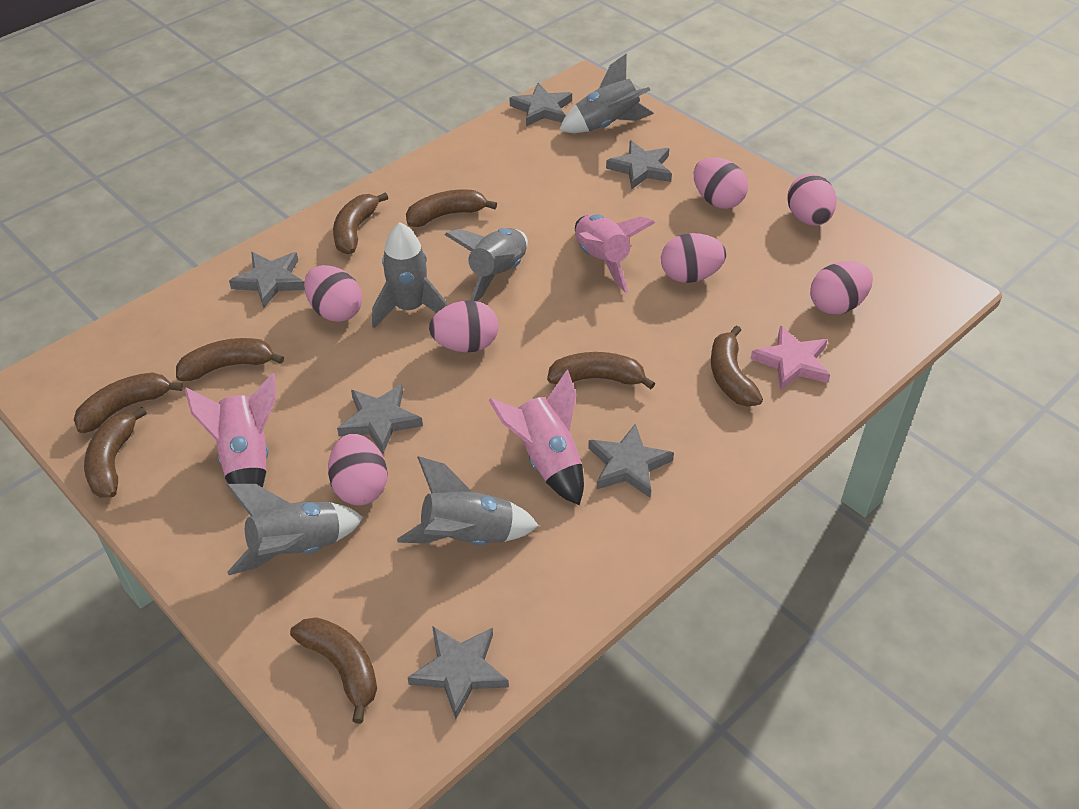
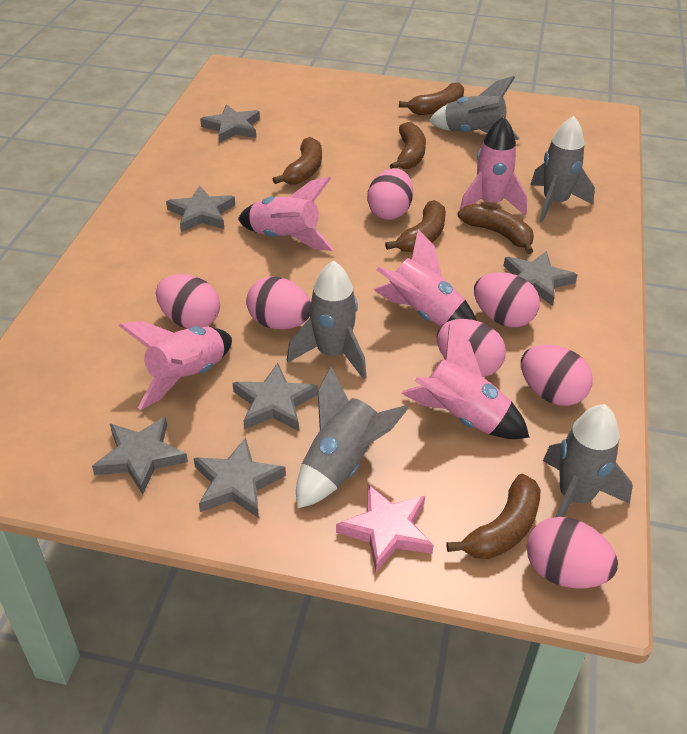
brown banana: [74,372,183,433] [84,407,147,498] [176,338,284,381] [290,617,377,723] [333,192,388,254] [406,189,497,227] [547,352,655,389] [711,325,763,407] = 8 -> [273,137,322,185] [385,200,446,252] [390,122,426,169] [399,82,464,115] [447,474,540,559] [458,203,534,254] = 6
pink rocket: [185,373,276,487] [488,370,584,505] [575,214,655,292] = 3 -> [119,321,232,410] [238,177,334,251] [373,229,477,326] [401,324,529,439] [459,116,527,216] = 5

